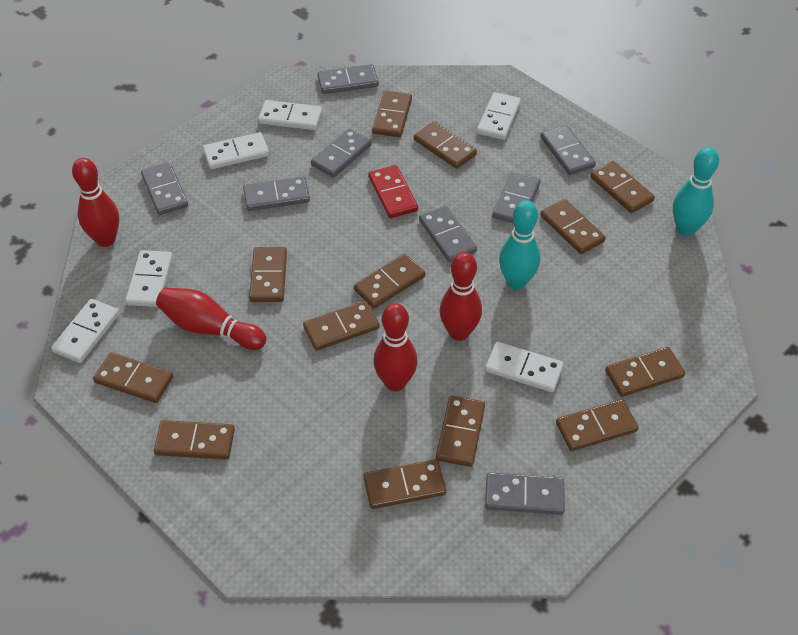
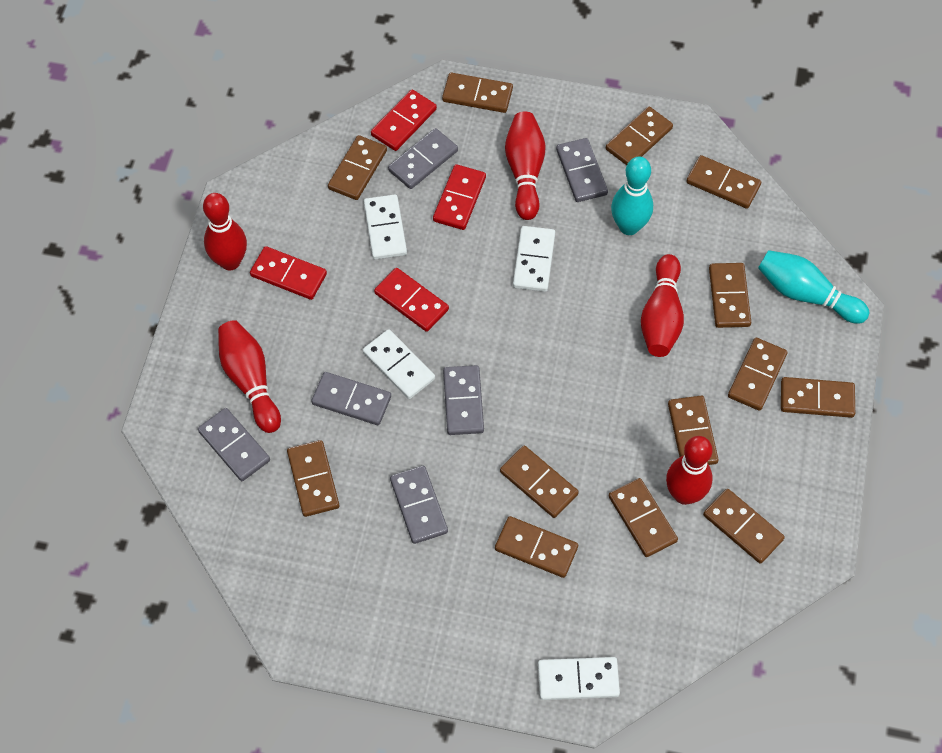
grey domino: [141,162,188,215] [243,176,310,211] [311,128,372,178] [317,64,379,94] [419,206,477,262] [485,472,565,515] [492,172,541,224] [540,125,596,175] = 8 -> [198,408,270,481] [311,372,391,425] [388,128,458,189] [390,466,448,544] [443,365,484,435] [556,138,608,202] = 6
red bowling pin: [72,158,119,247] [156,287,266,350] [373,303,418,391] [439,252,482,341] = 4 -> [203,193,247,270] [218,320,281,433] [505,112,546,220] [641,254,684,357] [666,436,712,505] = 5
red domino: [368,165,418,218] = 1 -> [250,246,327,300] [371,89,437,151] [374,268,449,332] [433,164,486,230] = 4
white domino: [51,299,120,363] [126,250,173,307] [203,132,269,169] [258,100,322,130] [477,92,521,140] [485,342,564,392] = 6 -> [363,329,435,399] [364,194,407,260] [513,226,555,292] [538,657,620,700] = 4

